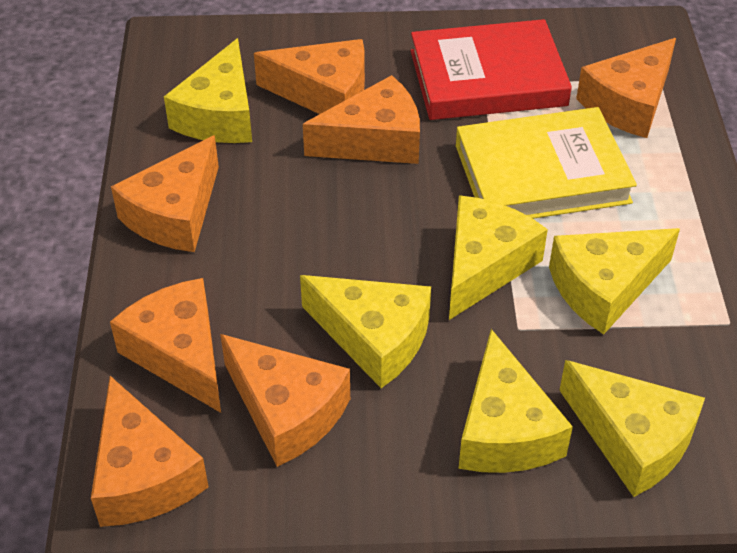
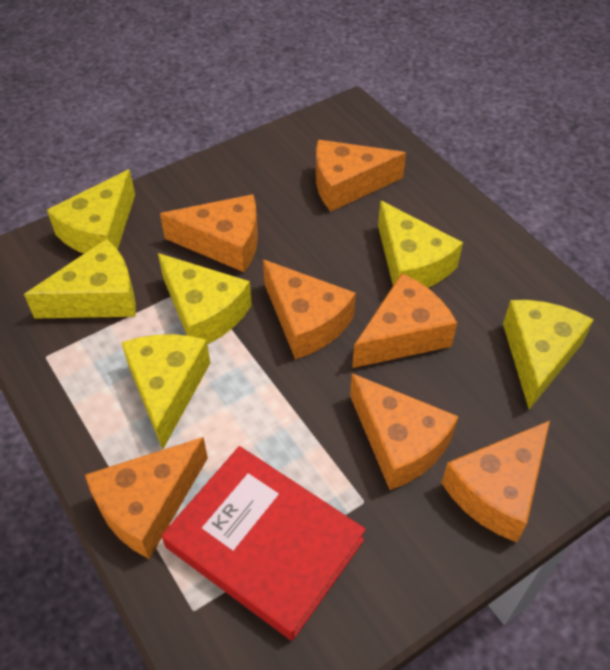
yellow book: [456,107,637,219] = 1 -> none = 0

